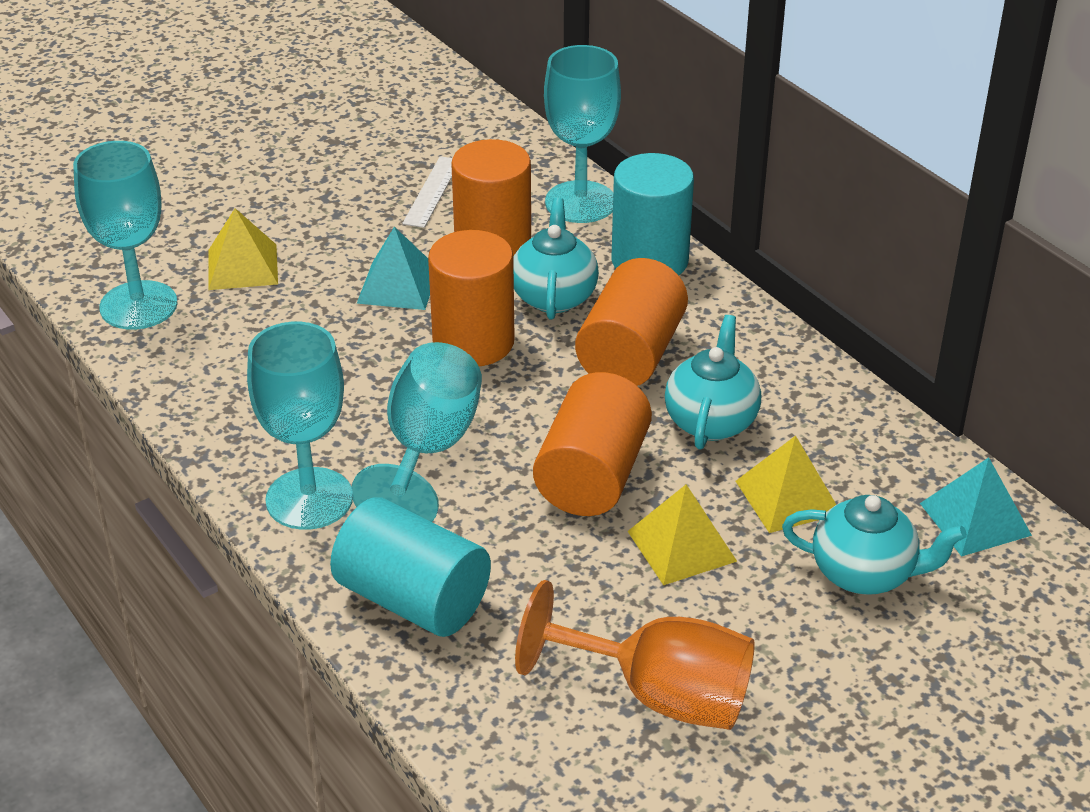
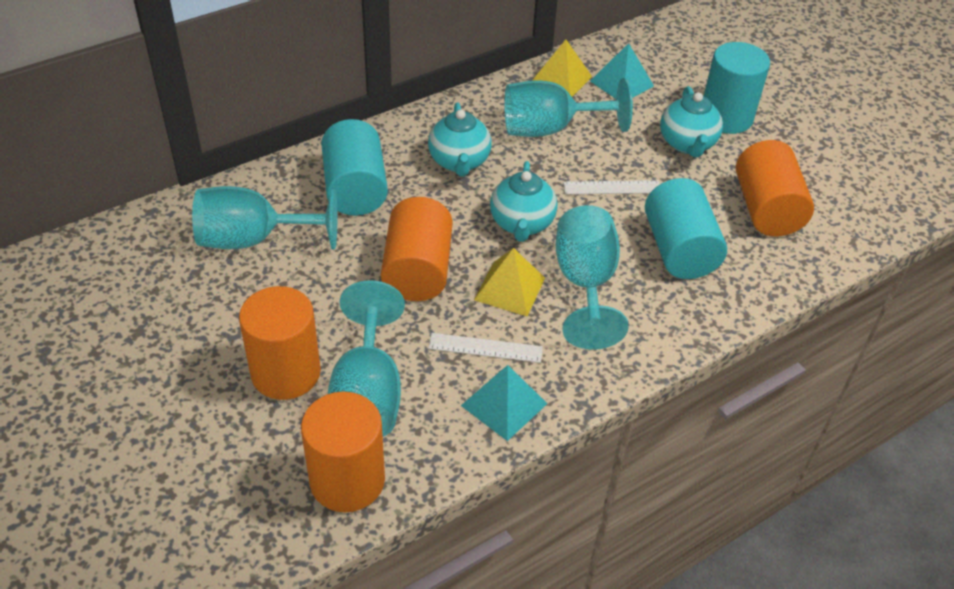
orange goblet: [515,580,755,730] = 1 -> none = 0
turquoise cylinder: [330,497,491,637] [612,153,694,275] = 2 -> [321,119,388,216] [645,178,727,279] [704,42,770,134] = 3
white ruler: [402,156,452,228] = 1 -> [428,333,543,363] [563,180,660,194] = 2
yellow pyramid: [208,208,278,290] [627,484,737,585] [736,436,836,533] = 3 -> [474,248,545,316] [532,40,592,97] = 2

